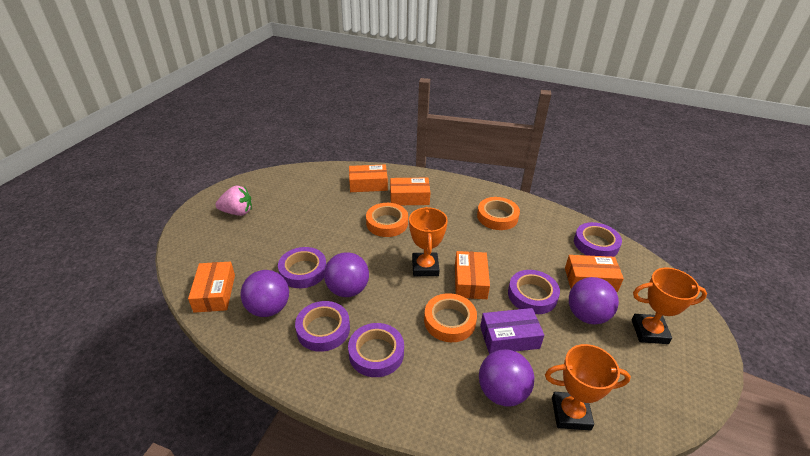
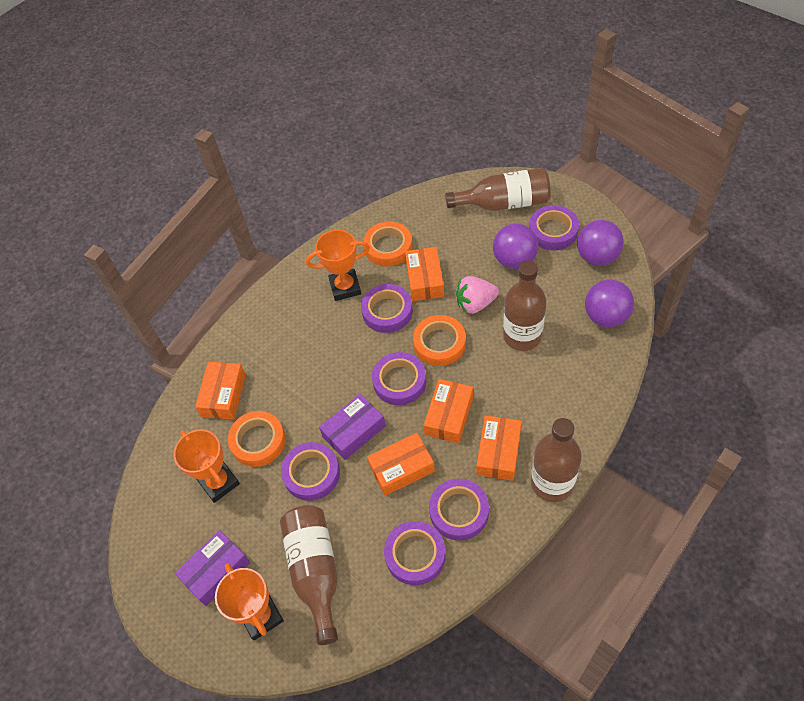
brown bottle: none = 0 -> [280,505,338,645] [445,168,551,211] [503,260,546,351] [531,418,582,502] = 4
purple ball: [240,270,289,317] [324,252,369,297] [479,349,534,406] [569,277,619,324] = 4 -> [493,223,538,269] [577,220,624,266] [585,280,634,327] = 3
purple box: [480,308,544,354] = 1 -> [175,530,250,606] [319,394,386,460] = 2
purple tape: [278,247,326,288] [295,301,350,352] [348,323,404,377] [508,270,560,314] [574,222,622,257] = 5 -> [281,442,340,501] [361,284,413,333] [372,352,426,405] [384,521,446,585] [429,479,489,541] [529,205,579,250] = 6

